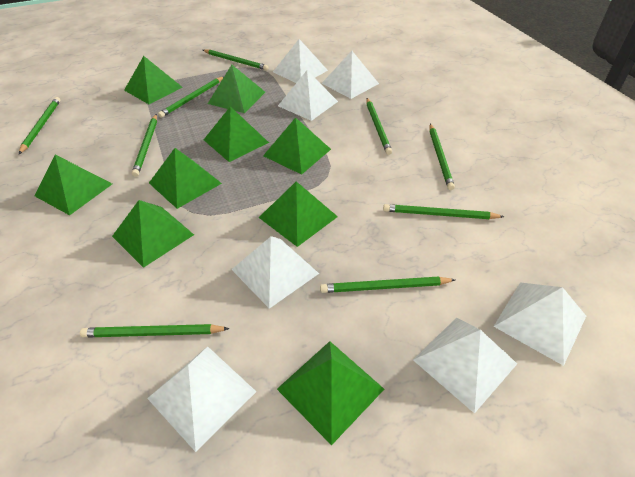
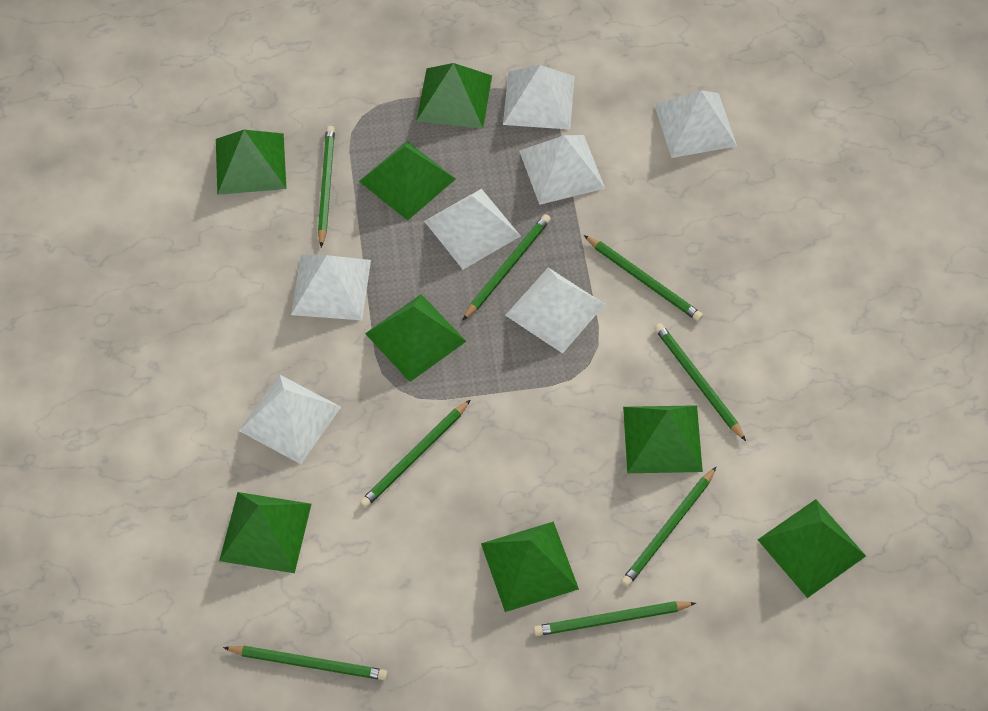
green pencil: [19,97,60,154] [80,324,230,337] [132,114,157,177] [158,76,224,118] [203,49,269,70] [320,276,455,293] [366,98,392,155] [383,204,504,219] [429,124,455,190] = 9 -> [223,646,388,680] [318,126,335,247] [360,400,470,508] [463,214,551,320] [533,601,696,636] [584,235,703,321] [621,467,716,587] [654,323,746,441] = 8
green pyramid: [35,155,112,215] [112,200,194,268] [124,56,183,104] [149,148,222,209] [204,107,269,162] [208,65,265,113] [258,181,338,247] [263,117,331,175] [277,341,384,446] = 9 -> [216,130,287,195] [219,492,311,573] [359,141,455,221] [365,294,466,382] [416,63,492,129] [481,521,579,612] [623,405,703,473] [758,499,866,598] = 8

